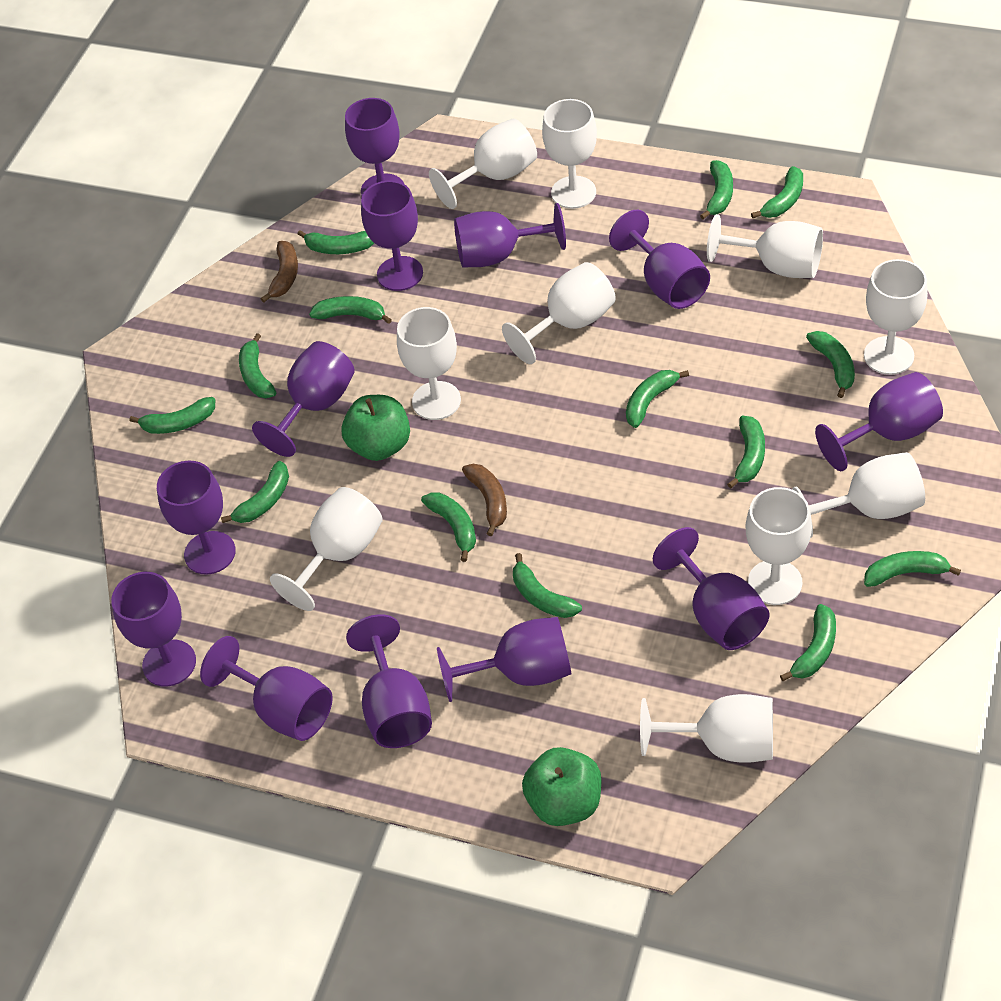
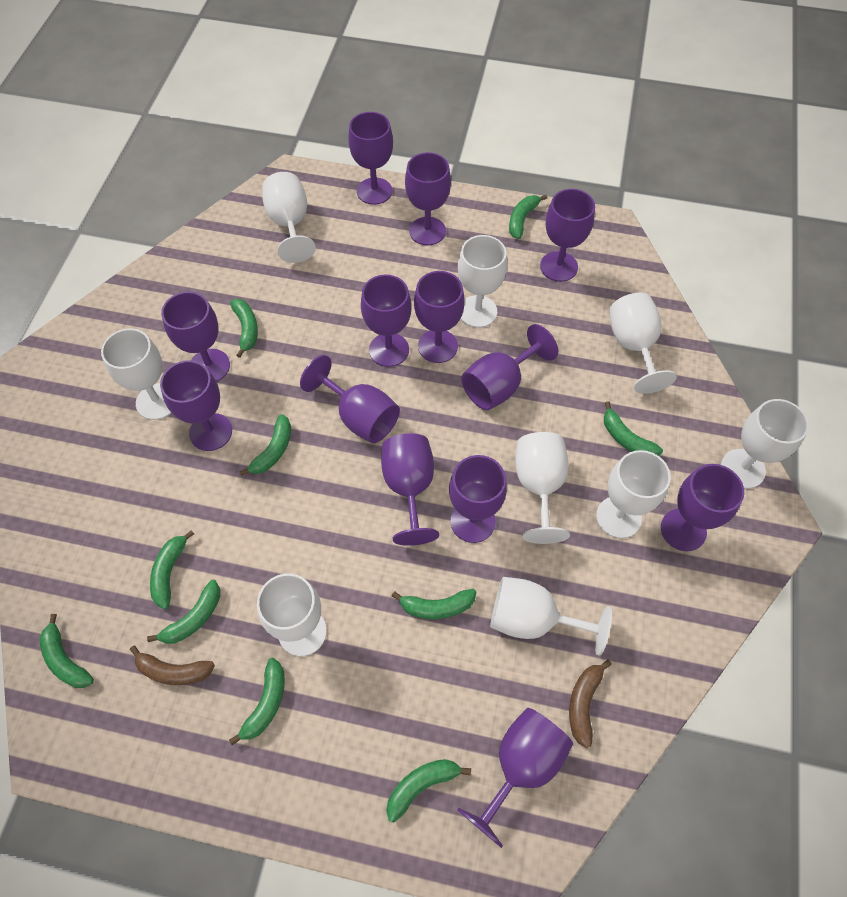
green apple: [341,395,410,461] [522,747,601,826] = 2 -> none = 0
green banana: [130,397,215,434] [221,461,289,523] [239,333,276,398] [298,230,374,254] [309,296,392,324] [421,492,476,562] [513,553,582,618] [626,370,689,428] [700,160,733,219] [727,416,765,488] [751,166,803,218] [780,604,836,681] [806,331,855,398] [864,551,961,587] = 14 -> [40,614,94,688] [147,580,220,644] [150,530,194,609] [229,658,285,745] [230,299,258,358] [239,414,291,476] [386,759,471,823] [392,589,477,619] [509,195,547,239] [604,401,663,456] = 10
purple goblet: [111,572,196,687] [157,461,236,575] [200,636,333,741] [252,341,354,457] [345,98,404,196] [346,614,432,748] [361,181,423,291] [437,617,572,702] [454,203,566,267] [609,210,710,309] [653,527,769,650] [815,372,943,471] = 12 -> [160,360,232,451] [161,291,230,382] [300,355,400,443] [348,112,393,205] [361,275,412,367] [381,433,439,546] [405,152,451,246] [414,271,465,363] [449,455,507,543] [457,708,573,848] [461,324,558,410] [540,189,595,282] [661,464,744,551] = 13
white goblet: [270,487,383,611] [397,307,461,420] [429,119,537,209] [502,262,616,364] [542,99,597,209] [640,694,773,763] [707,214,823,278] [745,487,812,605] [792,452,925,538] [864,259,928,375] = 10 -> [101,328,171,420] [257,573,327,656] [262,172,316,263] [458,235,507,328] [490,577,612,656] [515,432,570,544] [596,450,671,538] [609,293,677,394] [721,399,809,489] = 9

